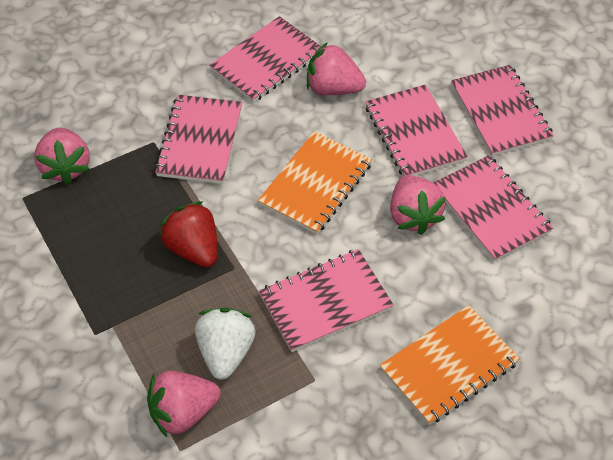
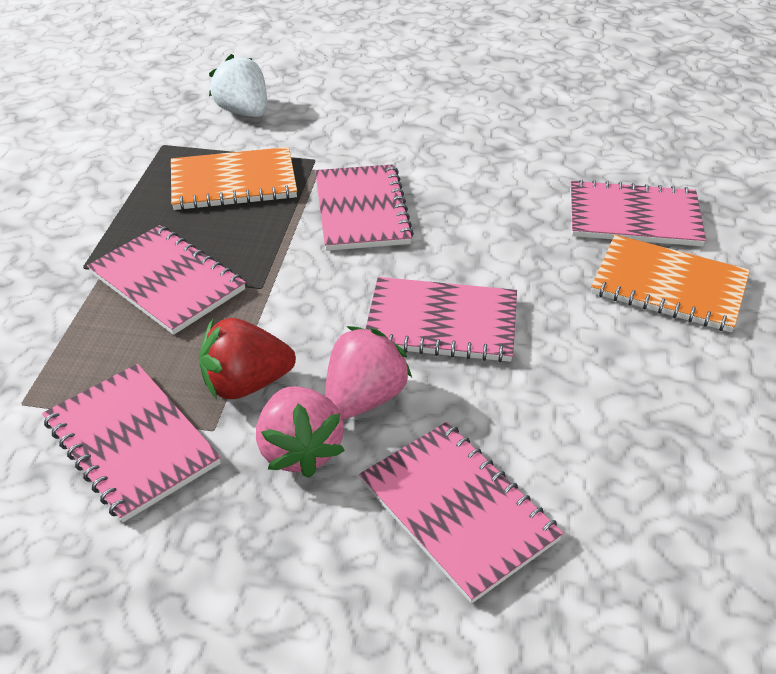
pink strawberry: [34,127,90,185] [147,371,221,437] [307,42,366,95] [390,175,446,235] = 4 -> [256,386,345,478] [325,326,412,419] = 2

